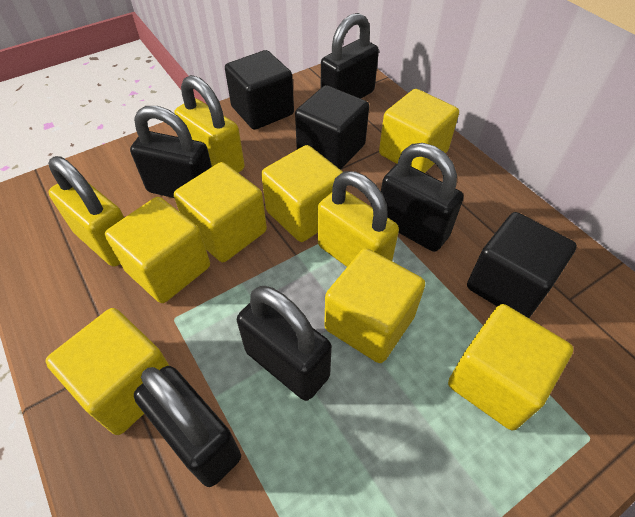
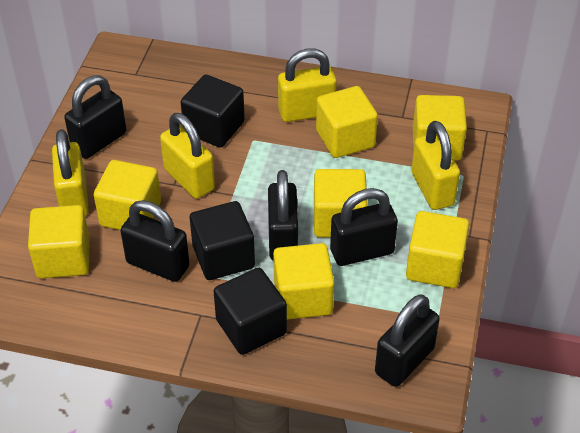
yellow padlock: [48,156,124,267] [174,75,245,173] [318,171,399,267] = 3 -> [52,129,89,216] [160,113,215,199] [278,48,337,122] [411,121,460,210] = 4

